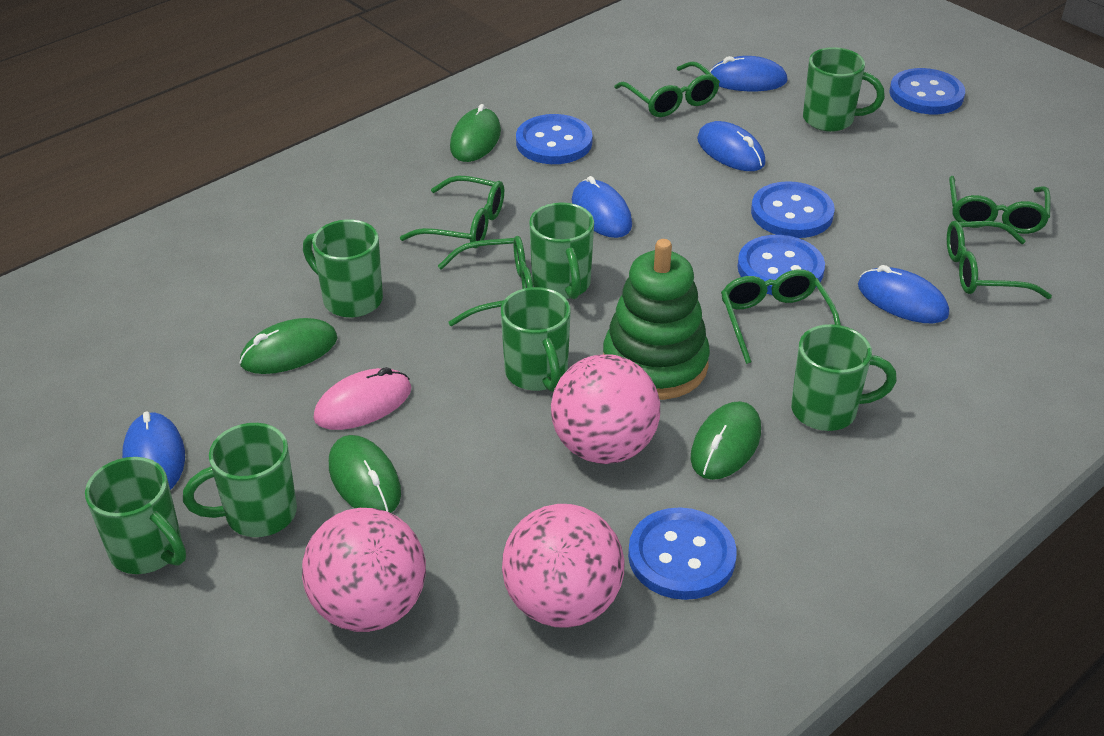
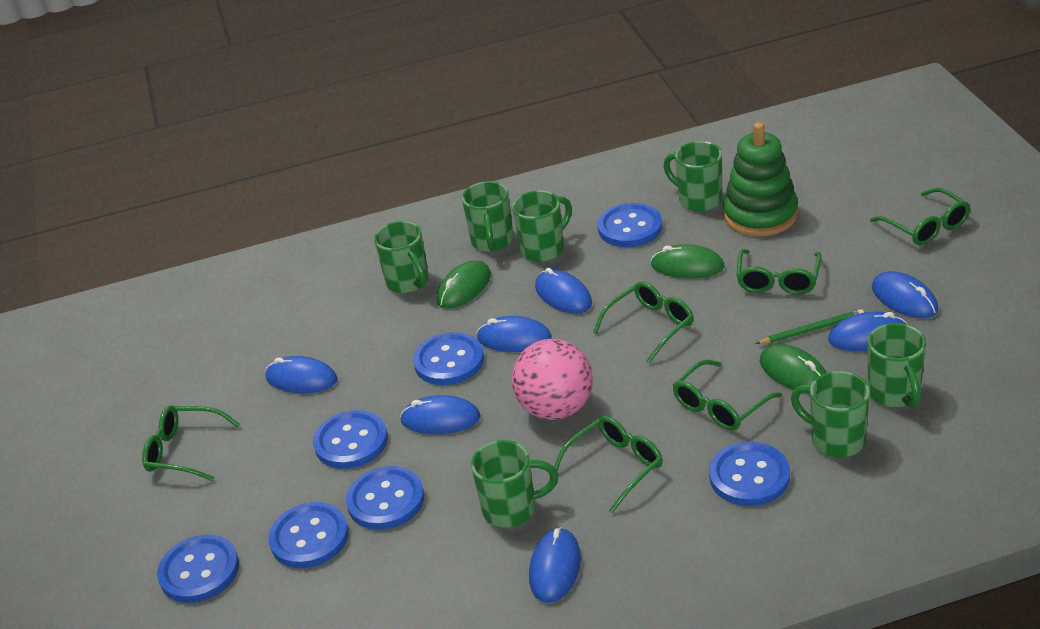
blue button: [516,114,593,164] [628,508,737,600] [737,235,825,295] [751,181,835,238] [889,68,965,114] = 5 -> [157,534,239,603] [268,502,349,568] [313,410,388,469] [346,466,424,530] [413,332,484,385] [598,203,662,247] [709,442,790,506] = 7
blue mouse: [122,412,185,490] [572,176,632,238] [697,121,766,171] [710,56,788,91] [858,265,949,323] = 5 -> [266,356,338,393] [400,395,481,434] [476,316,552,352] [529,527,581,603] [535,268,592,314] [828,311,908,351] [872,271,938,318] = 7
green mouse: [239,318,338,374] [329,435,401,513] [450,104,501,162] [691,401,761,480] = 4 -> [437,260,491,309] [651,244,725,279] [760,344,827,393] = 3
green pencil: none = 0 -> [756,309,864,344] = 1
pink ball: [302,508,426,632] [502,504,625,628] [551,354,660,464] = 3 -> [512,339,593,420] = 1
pink mouse: [313,367,411,430] = 1 -> none = 0

